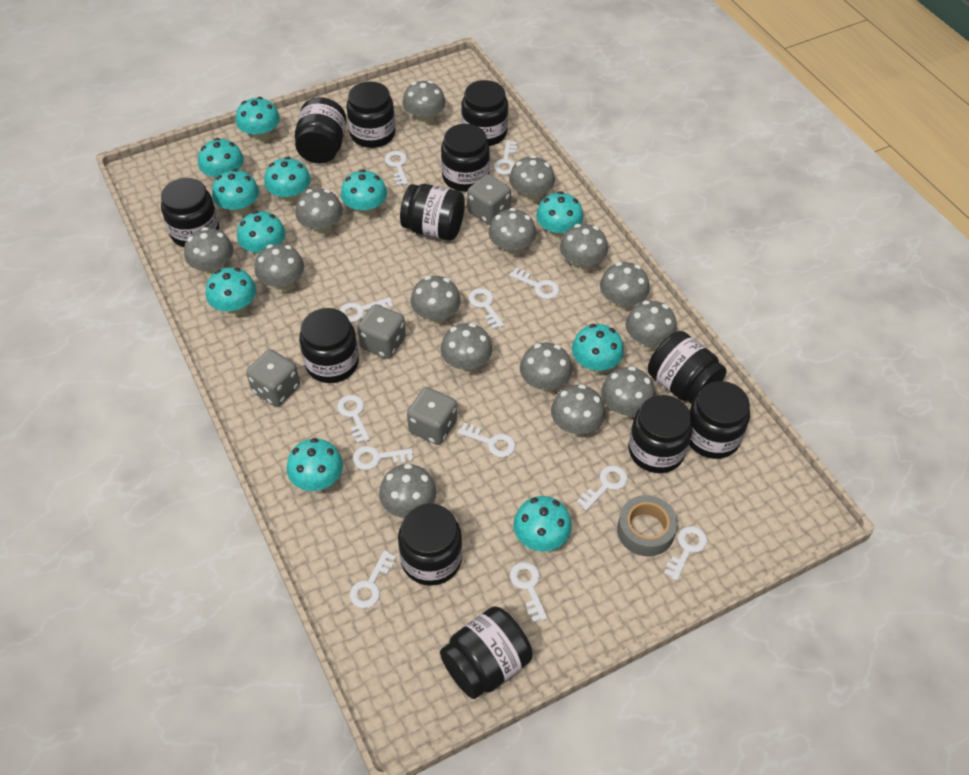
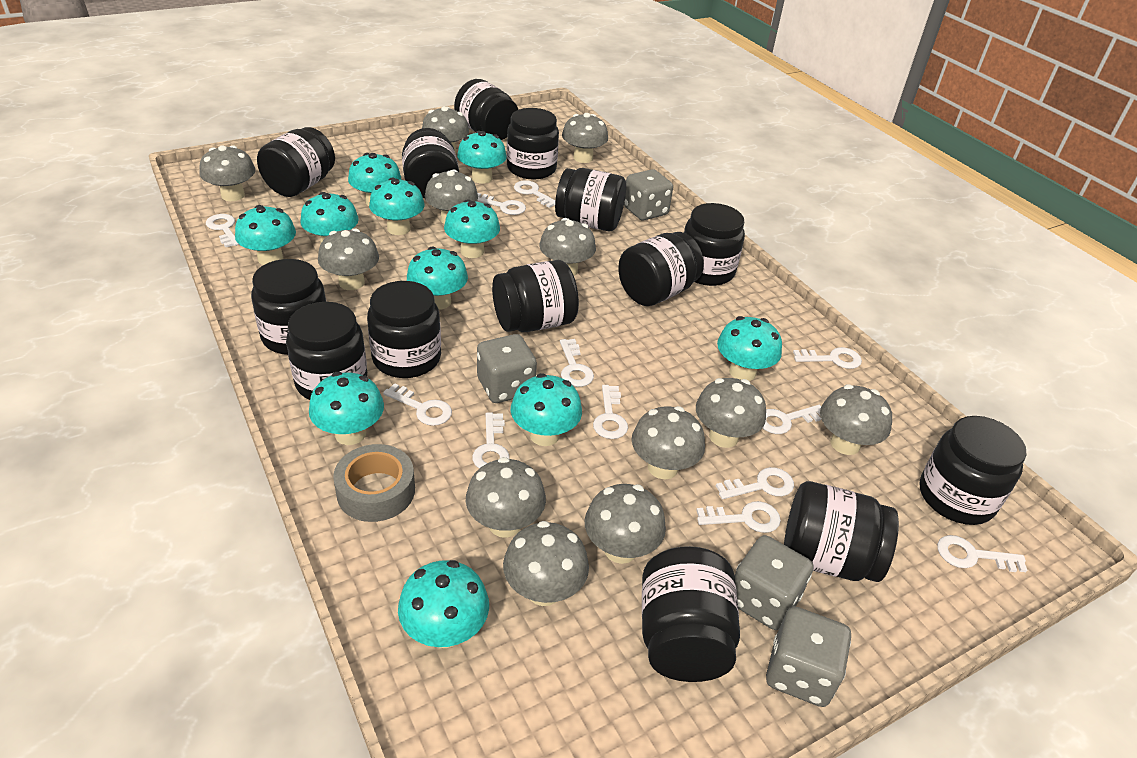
black jar: [161,178,219,247] [295,97,347,164] [299,308,359,383] [346,81,395,148] [398,504,462,586] [400,184,465,241] [440,606,533,699] [441,124,490,192] [461,80,508,146] [628,395,693,473] [648,331,727,404] [689,381,750,459] = 12 -> [251,259,327,355] [257,127,335,197] [286,302,367,400] [367,281,441,378] [402,128,459,198] [454,79,518,140] [492,260,579,332] [507,108,559,179] [555,168,626,231] [618,232,704,306] [642,546,740,682] [684,203,745,286] [784,481,899,582] [920,416,1026,525] = 14
grey mushroom: [184,227,233,276] [255,244,304,293] [296,188,343,236] [379,464,436,518] [402,81,446,126] [410,276,461,325] [441,323,492,374] [489,208,536,257] [509,155,555,203] [520,343,572,393] [551,384,605,436] [560,224,608,272] [600,262,650,311] [601,366,655,418] [626,300,677,351] = 15 -> [199,145,256,201] [318,228,379,290] [422,106,469,154] [425,169,478,224] [466,457,546,538] [503,521,589,606] [539,218,596,276] [562,113,608,163] [585,484,666,564] [632,406,705,479] [696,378,766,448] [820,384,892,455] = 12

